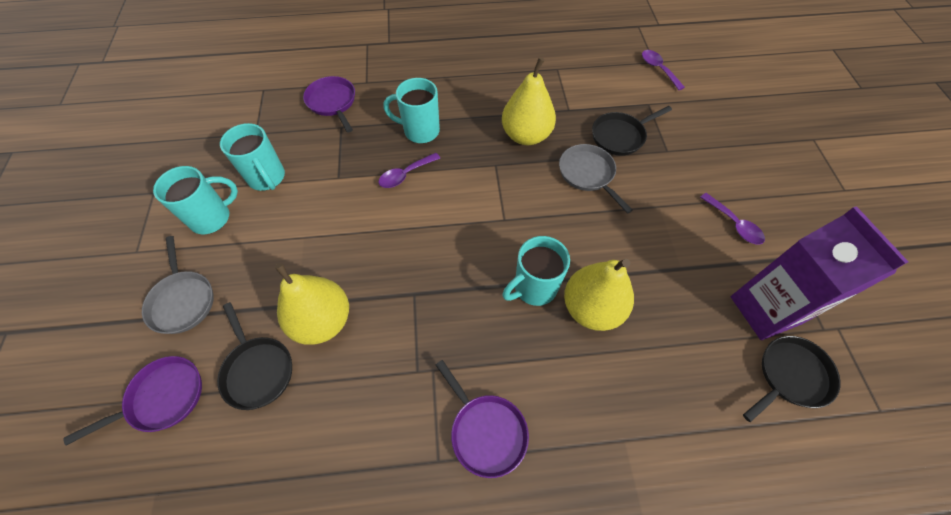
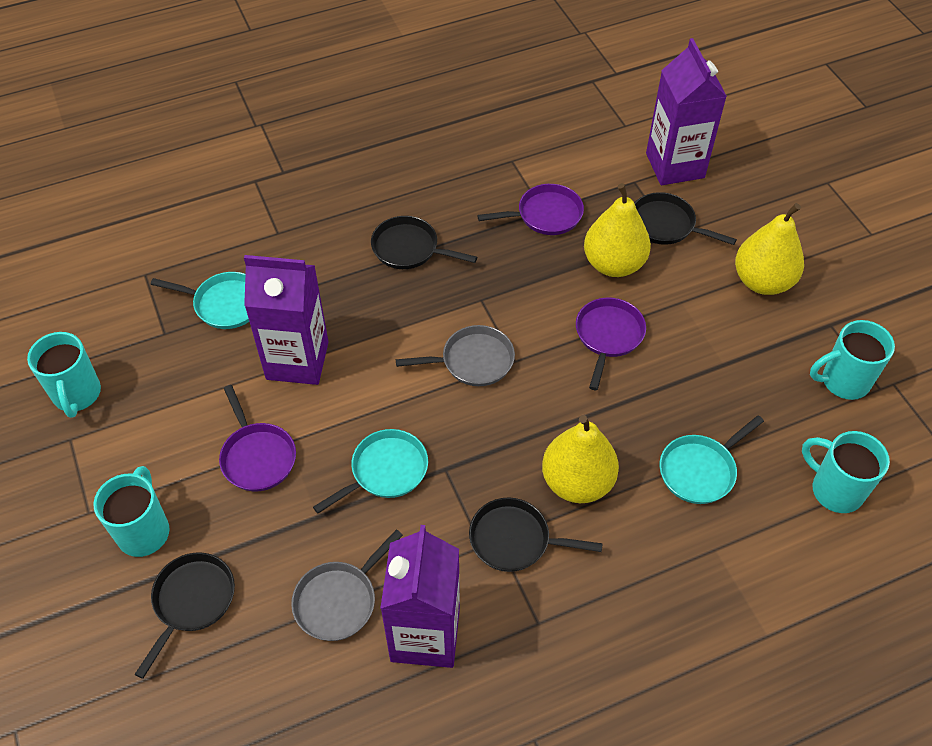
black pan: [217,302,292,410] [592,106,672,156] [743,336,841,422] = 3 -> [134,552,235,679] [371,216,477,269] [469,498,603,572] [635,192,737,245] = 4
purple carton: [731,206,908,340] = 1 -> [244,255,329,385] [380,525,460,668] [646,38,727,185] = 3
purple spoon: [379,153,440,188] [642,50,685,90] [700,193,765,245] = 3 -> none = 0
turquoise pan: none = 0 -> [150,272,249,329] [313,429,428,513] [659,415,764,504] = 3

